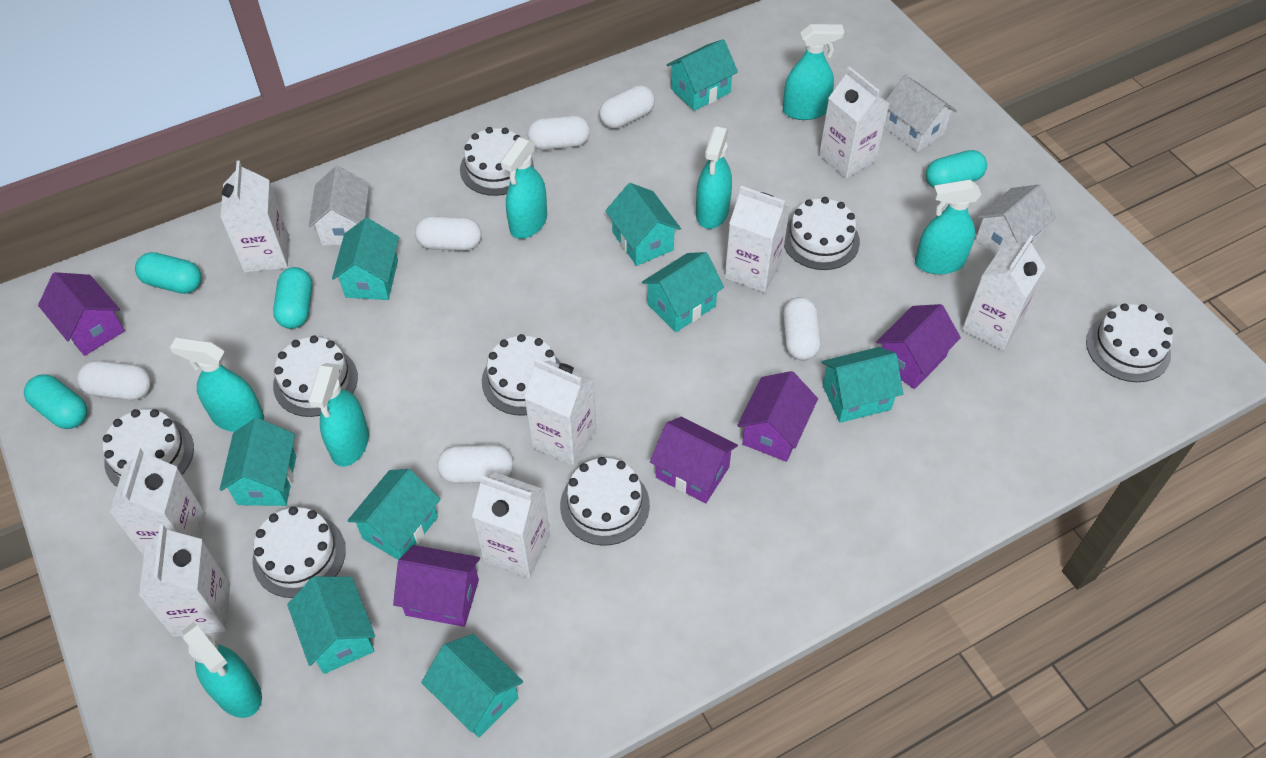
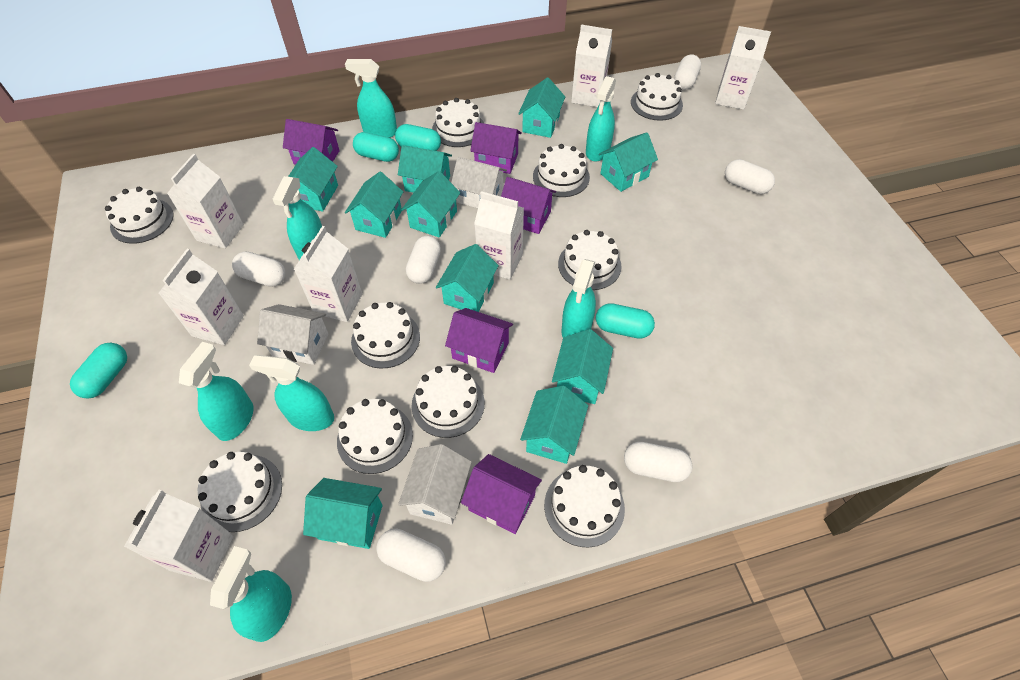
turquoise house: [220,418,296,506] [287,576,375,674] [332,218,399,300] [347,469,440,560] [421,634,523,737] [605,183,681,266] [642,252,724,332] [666,39,738,111] [822,347,903,423] = 9 -> [288,147,338,212] [303,478,383,549] [345,172,403,238] [398,145,452,193] [401,171,460,237] [436,244,499,312] [518,77,565,138] [520,386,588,464] [552,329,613,404] [599,132,658,192] = 10
white cake: [103,409,194,487] [252,506,346,598] [273,336,358,417] [460,127,534,196] [482,334,561,416] [560,457,650,545] [784,197,860,270] [1086,303,1173,382] = 8 -> [105,187,174,244] [197,452,282,532] [337,399,413,474] [351,302,420,369] [412,366,485,438] [432,98,485,147] [533,144,590,197] [544,465,625,547] [558,230,622,290] [631,73,683,121] = 10
white carton: [109,448,206,556] [139,525,230,637] [220,160,289,272] [472,472,550,578] [524,358,596,466] [725,186,790,293] [819,67,889,179] [962,236,1046,350] = 8 -> [124,489,234,582] [158,249,244,345] [167,154,244,249] [294,226,362,322] [474,191,524,280] [571,25,612,107] [715,26,771,110] = 7

